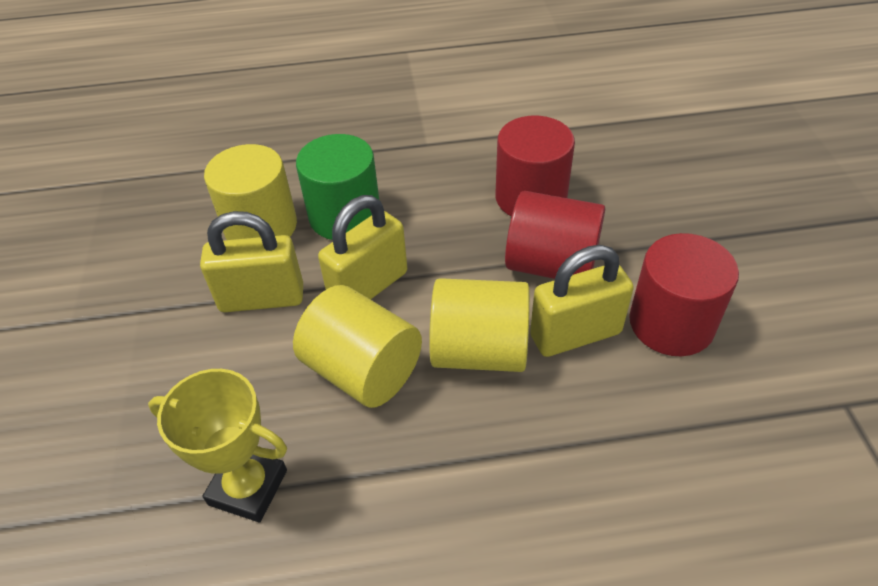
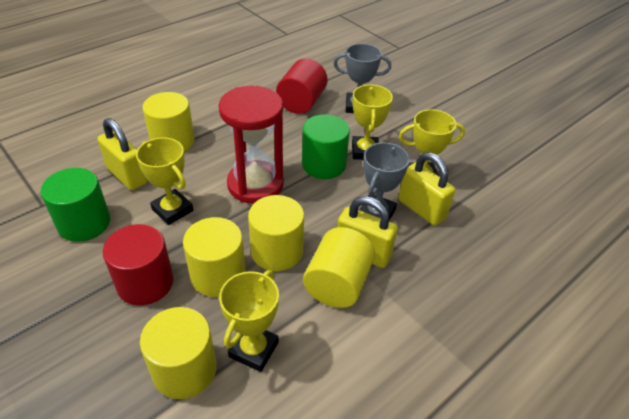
green cylinder: [296,134,379,240] = 1 -> [40,168,110,242] [302,114,350,179] = 2
grey trophy: none = 0 -> [333,43,391,113] [359,142,410,219] = 2
red cylinder: [496,116,575,217] [505,191,605,279] [629,233,739,356] = 3 -> [103,224,174,306] [276,59,328,114] = 2
red hourglass: none = 0 -> [219,86,284,204] = 1
yellow cylinder: [204,144,297,240] [293,285,422,408] [429,278,530,372] = 3 -> [140,307,216,399] [142,92,195,151] [183,217,246,297] [248,195,304,271] [303,227,375,308] = 5
yellow trophy: [148,369,287,523] = 1 -> [136,137,193,225] [219,270,279,372] [352,84,393,160] [399,109,465,175] = 4

